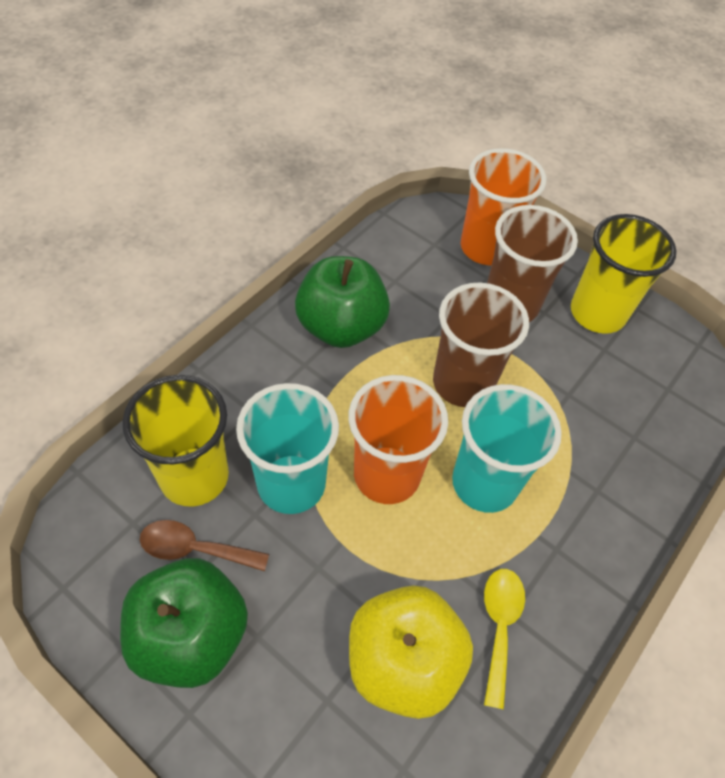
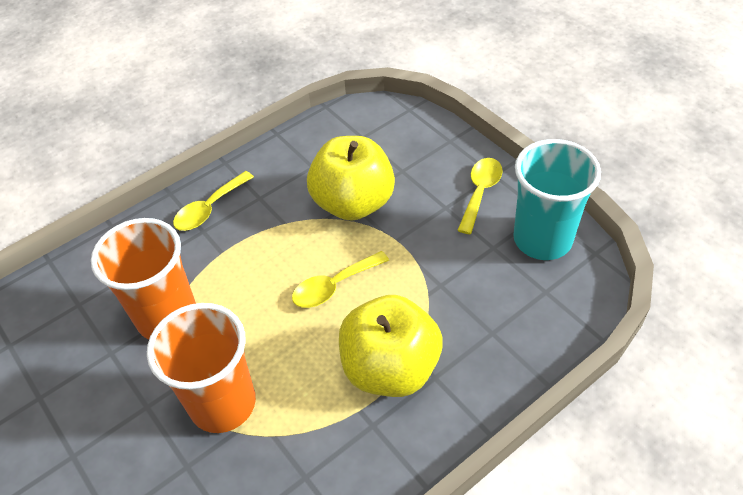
brown cup: [433,283,529,407] [487,205,578,322] = 2 -> none = 0
brown spoon: [140,520,269,571] = 1 -> none = 0
green apple: [120,558,248,688] [295,256,390,348] = 2 -> none = 0
turquoise cup: [236,383,339,514] [452,384,562,513] = 2 -> [513,139,601,260] = 1
yellow apple: [349,585,473,719] = 1 -> [307,136,395,221] [339,295,442,397] = 2
yellow cup: [123,375,229,507] [571,214,677,334] = 2 -> none = 0
yellow spoon: [484,569,525,709] = 1 -> [173,171,254,231] [292,251,389,308] [457,158,503,234] = 3

